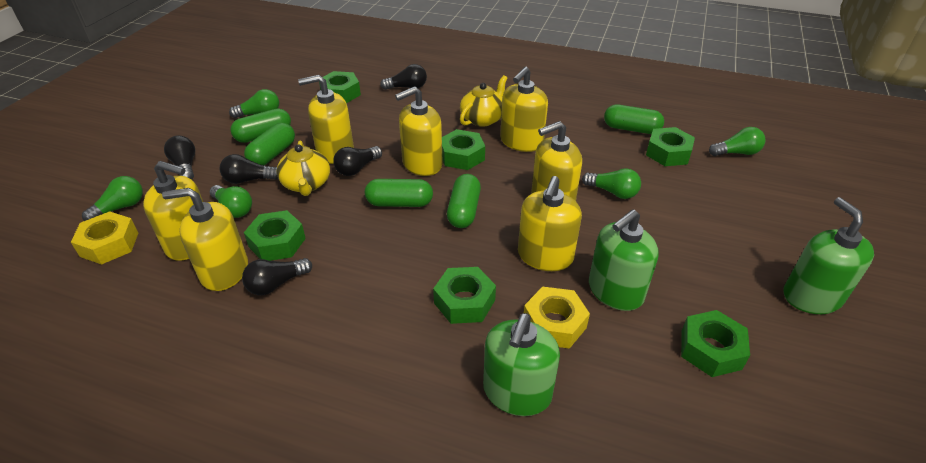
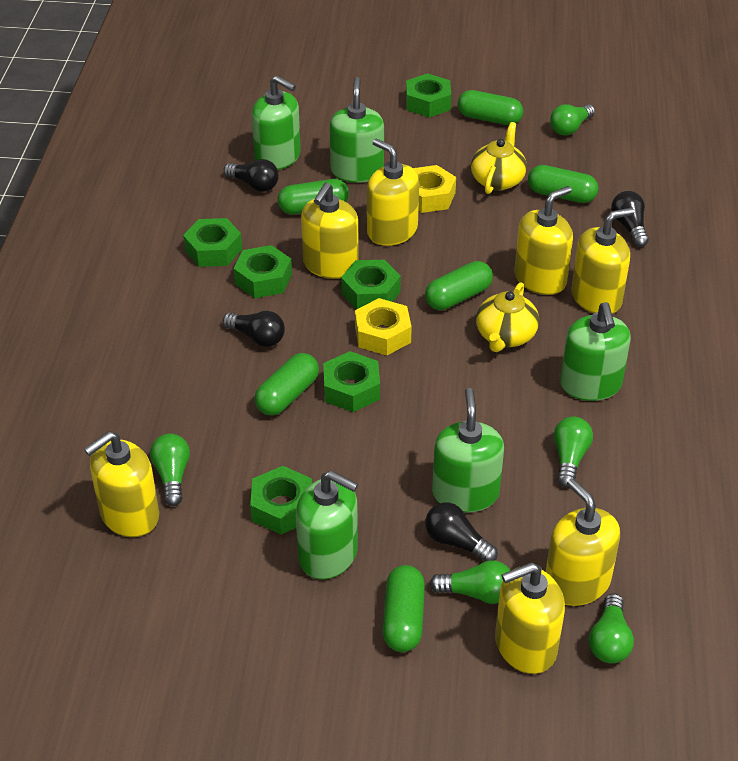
black light bulb: [164,135,195,180] [220,154,278,184] [242,258,312,295] [333,146,382,176] [380,64,427,90] = 5 -> [223,311,285,347] [224,159,279,192] [425,502,498,562] [611,191,649,247] = 4
green capsule: [230,109,291,143] [244,123,295,165] [365,179,433,207] [447,174,481,228] [604,104,664,134] = 5 -> [254,353,319,415] [278,179,349,215] [382,565,425,652] [425,261,493,310] [458,90,523,125] [528,165,598,203] = 6
green soap dispenser: [483,313,560,416] [589,209,659,311] [783,197,874,314] = 3 -> [252,75,301,170] [296,470,358,580] [329,77,384,183] [432,388,504,513] [560,302,631,401] = 5

